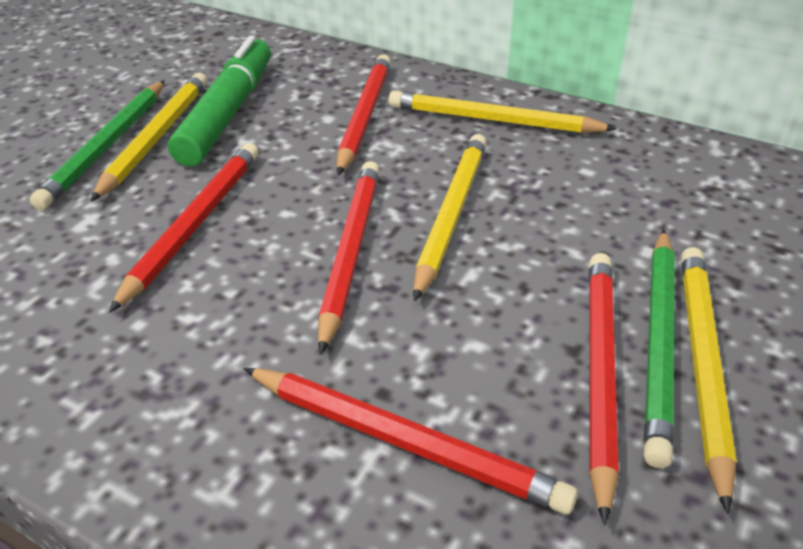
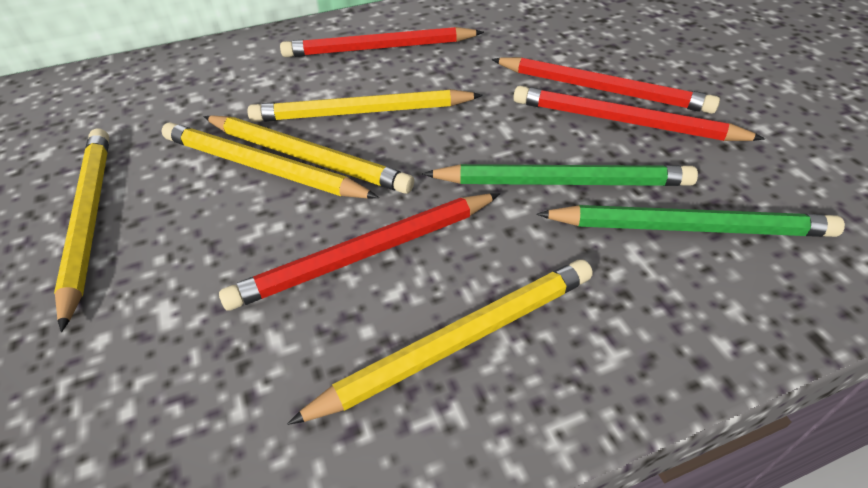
green marker: [168,36,271,167] = 1 -> none = 0
red pencil: [109,143,259,313] [243,368,578,514] [318,161,380,355] [337,54,391,176] [589,253,619,525] = 5 -> [219,193,500,311] [280,27,484,57] [491,57,720,114] [513,86,765,141] = 4
yellow pencil: [91,73,207,201] [389,91,617,133] [413,134,487,302] [681,247,737,514] = 4 -> [54,128,109,332] [162,122,379,199] [203,115,414,194] [247,89,483,122] [287,260,593,425] = 5

